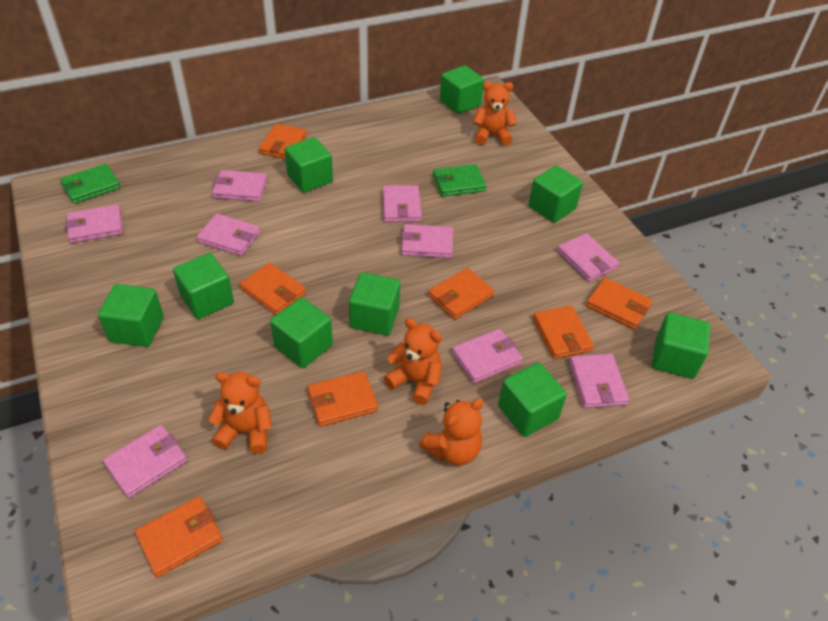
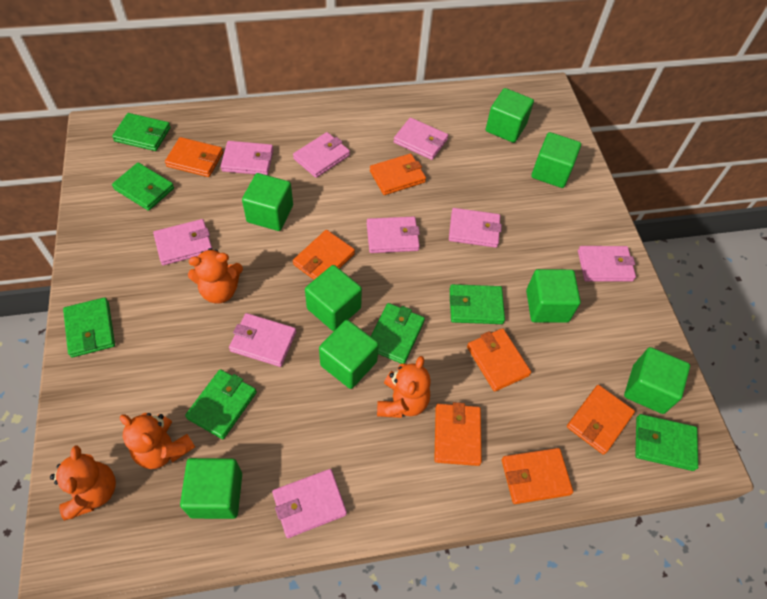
green cube: [98,284,164,347] [173,253,234,319] [270,297,333,368] [284,137,333,193] [349,272,400,335] [440,65,484,114] [498,362,567,437] [529,165,583,223] [652,312,710,379] = 9 -> [180,458,242,519] [242,173,293,231] [305,265,362,331] [319,320,379,389] [486,88,534,143] [526,269,581,323] [531,132,581,188] [624,347,690,414] = 8
green wallet: [60,164,121,204] [433,164,486,197] = 2 -> [63,297,115,358] [112,113,171,151] [112,163,174,211] [185,369,257,439] [371,303,425,364] [450,284,505,324] [635,414,698,471] = 7

